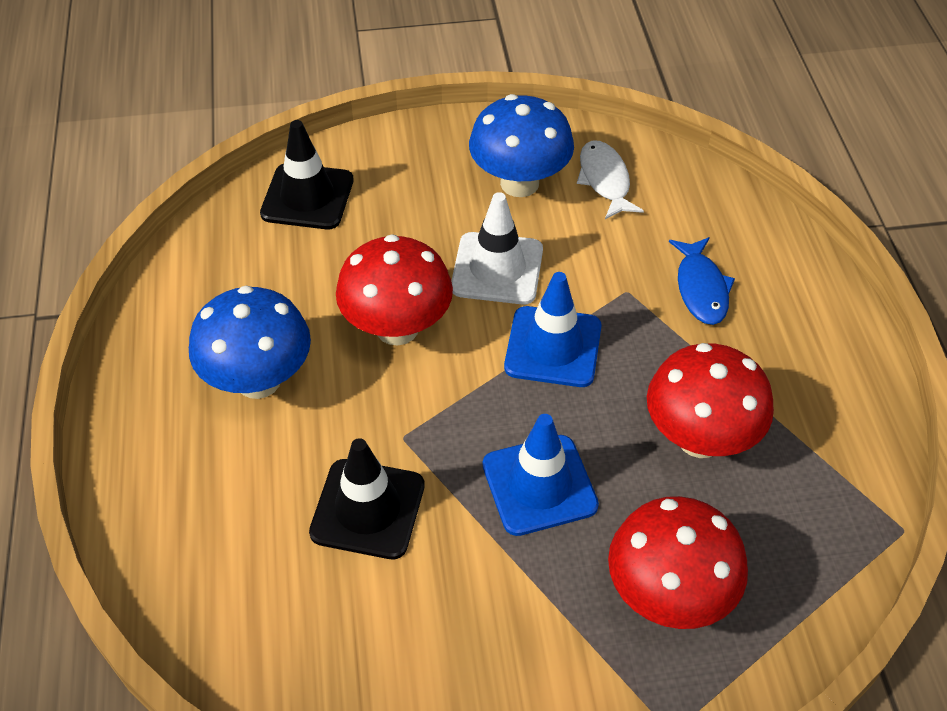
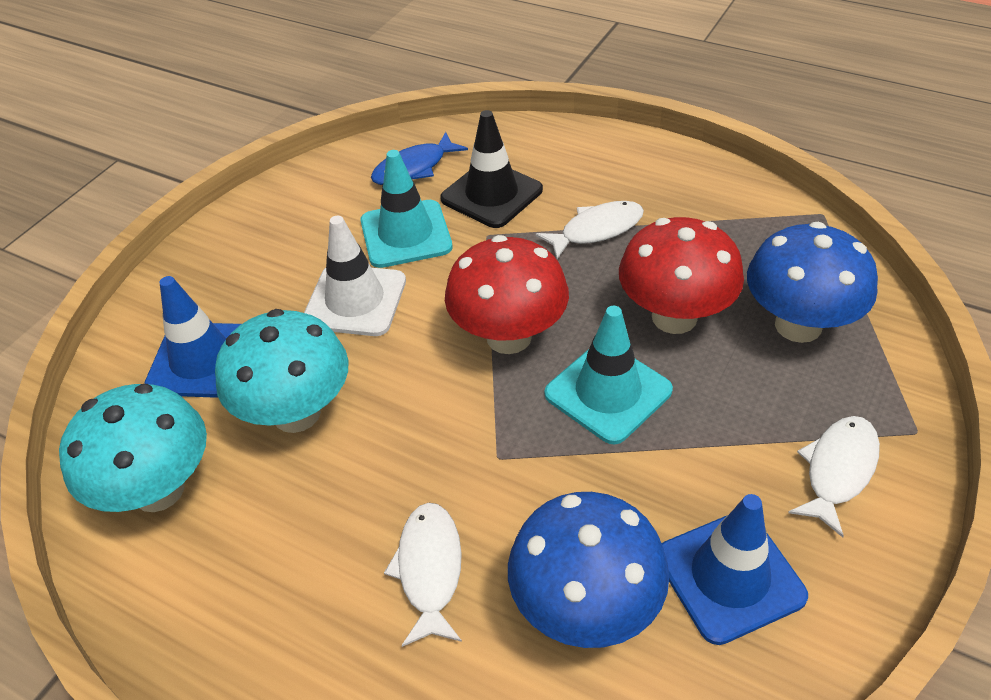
black traffic cone: [260,120,353,229] [309,438,425,559] = 2 -> [440,110,543,228] = 1
red mushroom: [336,234,453,346] [608,496,748,629] [647,343,774,458] = 3 -> [445,235,569,354] [619,217,744,334] = 2
turquoise mushroom: none = 0 -> [59,384,207,512] [215,309,349,433] = 2
turquoise traffic cone: none = 0 -> [360,150,452,268] [545,306,673,445] = 2
white fish: [577,140,644,219] = 1 -> [384,503,462,647] [535,201,644,259] [788,416,880,537] = 3

